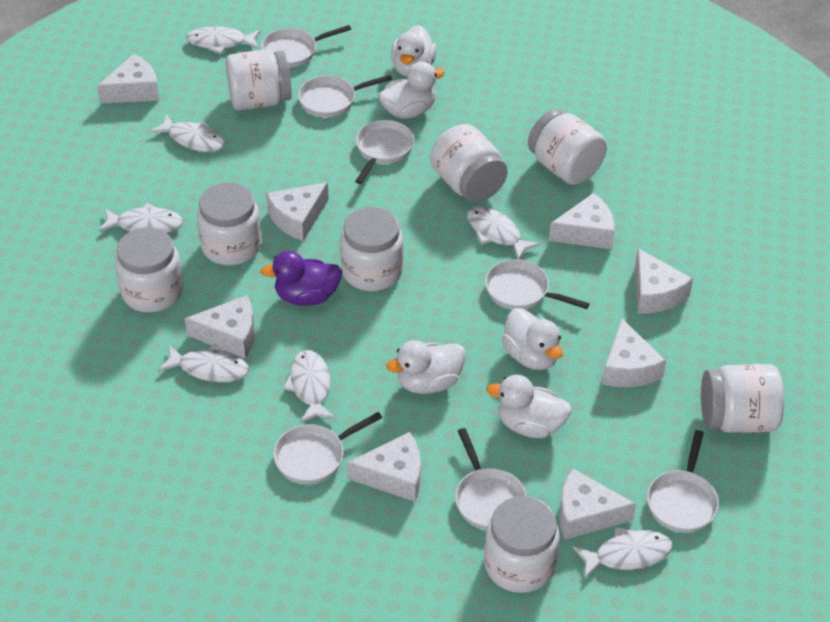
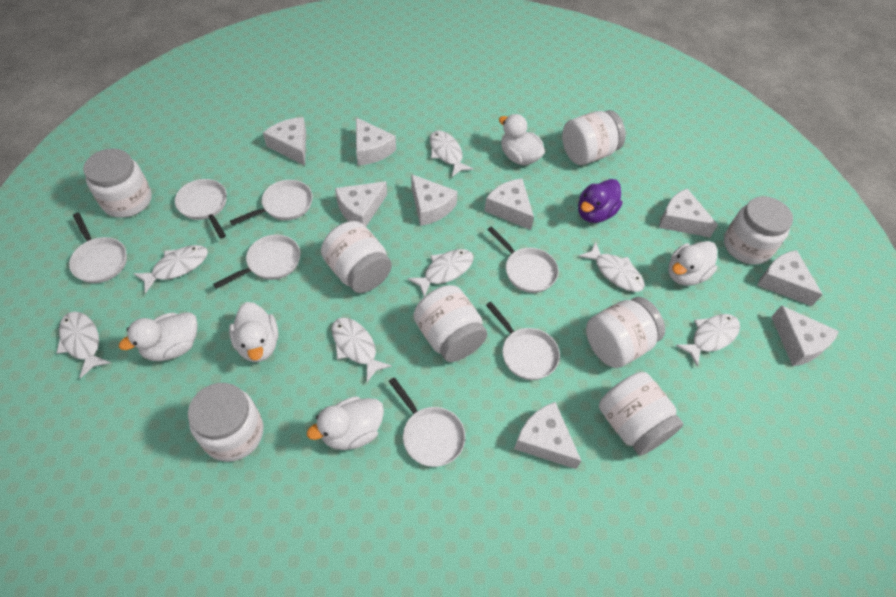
white cheese: [97,54,159,104] [185,295,255,359] [266,182,329,241] [347,432,421,502] [549,193,615,249] [559,468,636,540] [602,319,666,387] [635,248,693,314] = 8 -> [263,117,306,165] [335,181,387,226] [356,117,396,165] [411,174,458,226] [485,178,534,230] [514,402,581,469] [659,188,718,237] [757,250,823,306] [771,305,839,366] = 9

